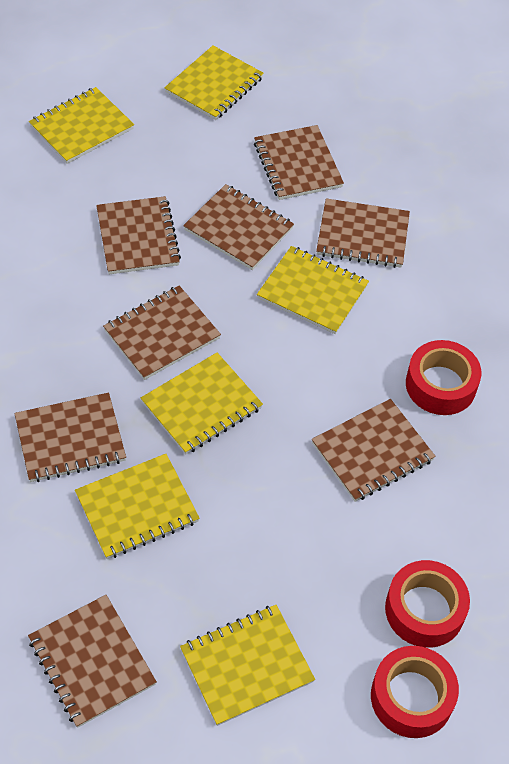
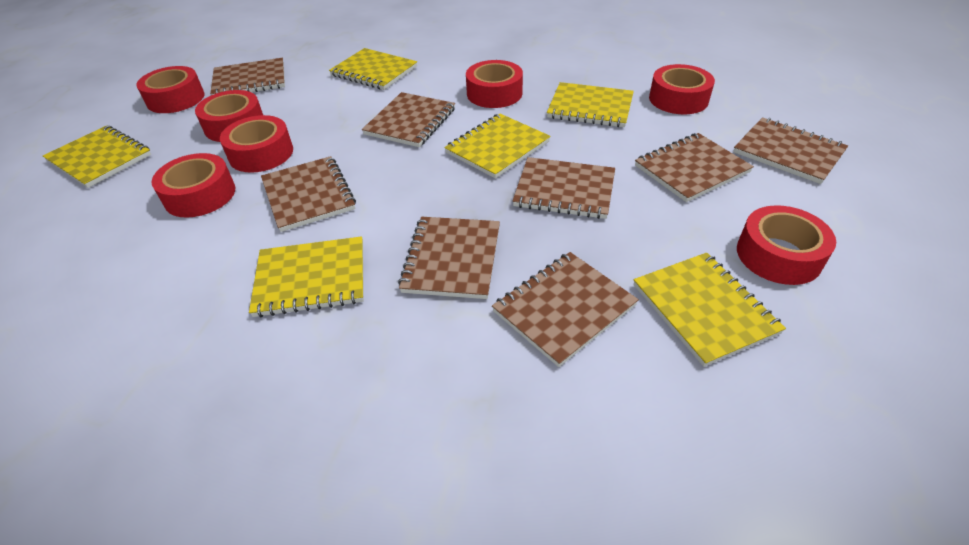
red tape: [371,646,459,738] [385,560,470,648] [406,340,481,415] = 3 -> [136,66,204,113] [152,153,235,218] [195,90,263,142] [220,115,293,173] [466,60,523,108] [649,64,715,114] [737,205,836,285] = 7

